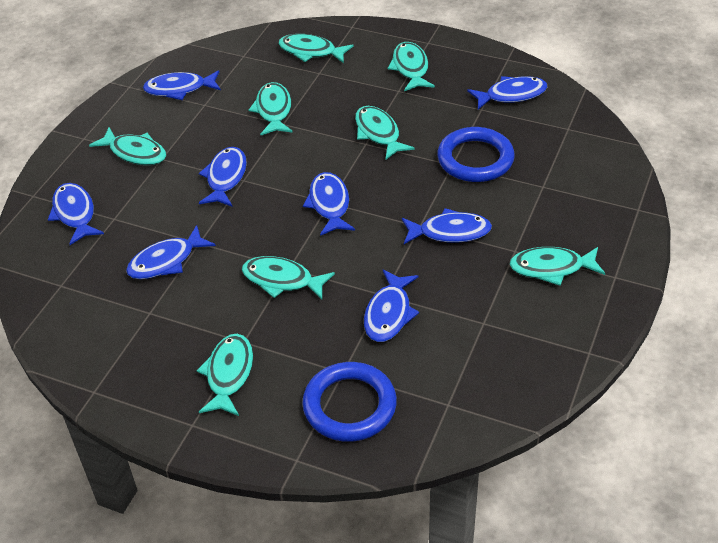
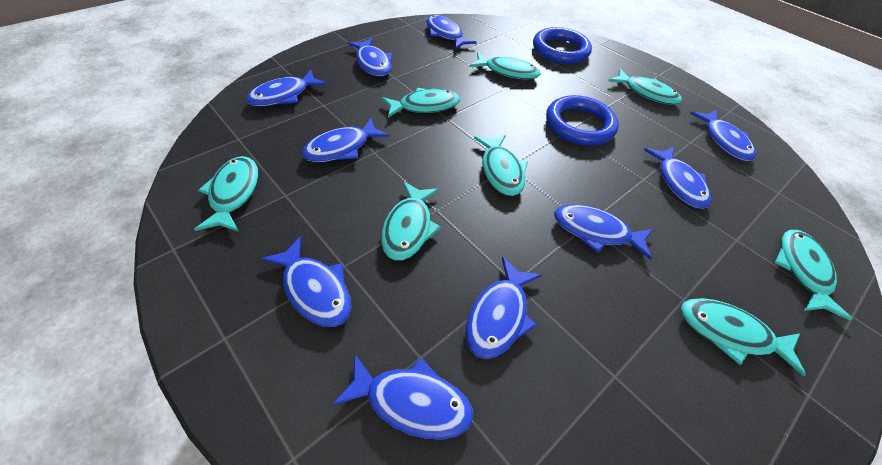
blue fish: [48,183,104,245] [126,225,216,279] [143,70,221,100] [199,147,247,206] [303,172,355,236] [364,269,419,342] [402,208,492,244] [467,76,548,109] = 8 -> [246,70,327,107] [261,236,351,327] [302,118,389,163] [332,354,473,439] [347,38,393,77] [426,15,477,50] [466,257,542,359] [554,204,653,260] [644,147,711,209] [690,110,756,161] = 10

